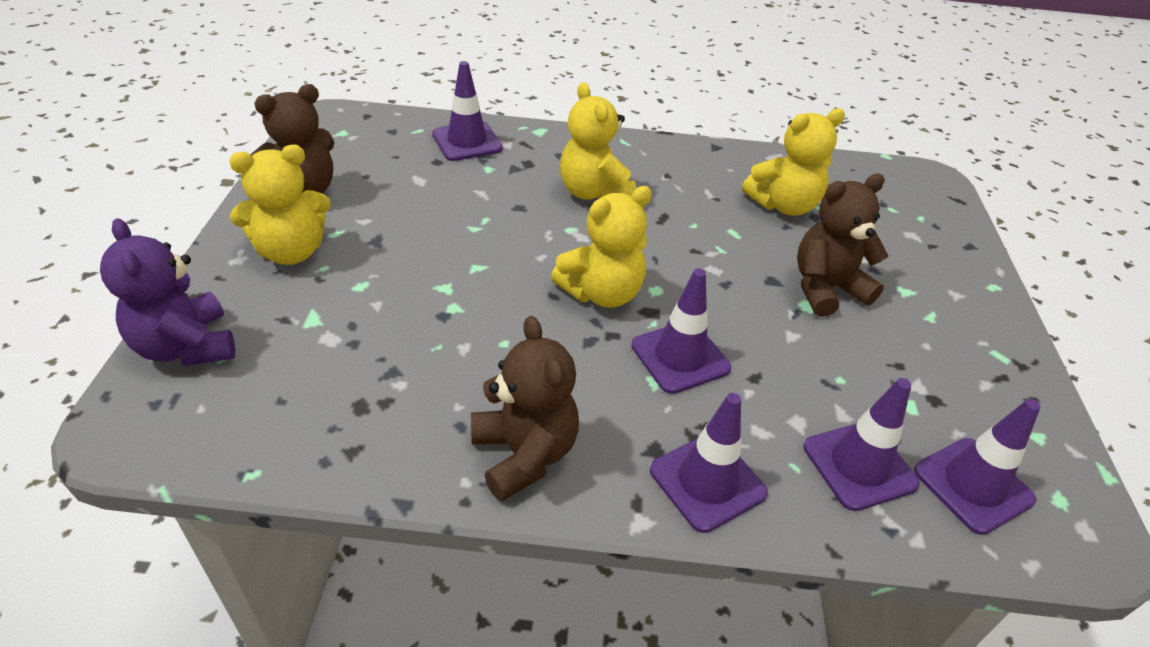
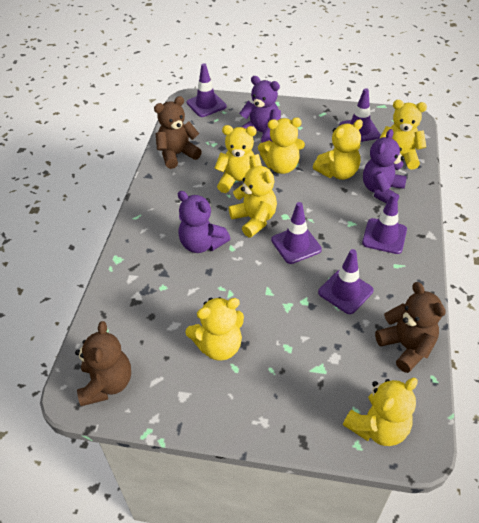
purple teddy bear: [100,218,235,366] = 1 -> [178,191,231,253] [239,76,281,143] [363,129,407,204] = 3
yellow teddy bear: [229,145,331,265] [551,186,652,308] [560,82,636,200] [742,108,845,216] = 4 -> [185,297,244,361] [214,125,262,193] [229,157,277,237] [258,118,305,174] [313,119,363,180] [343,378,418,446] [380,100,427,170] = 7

